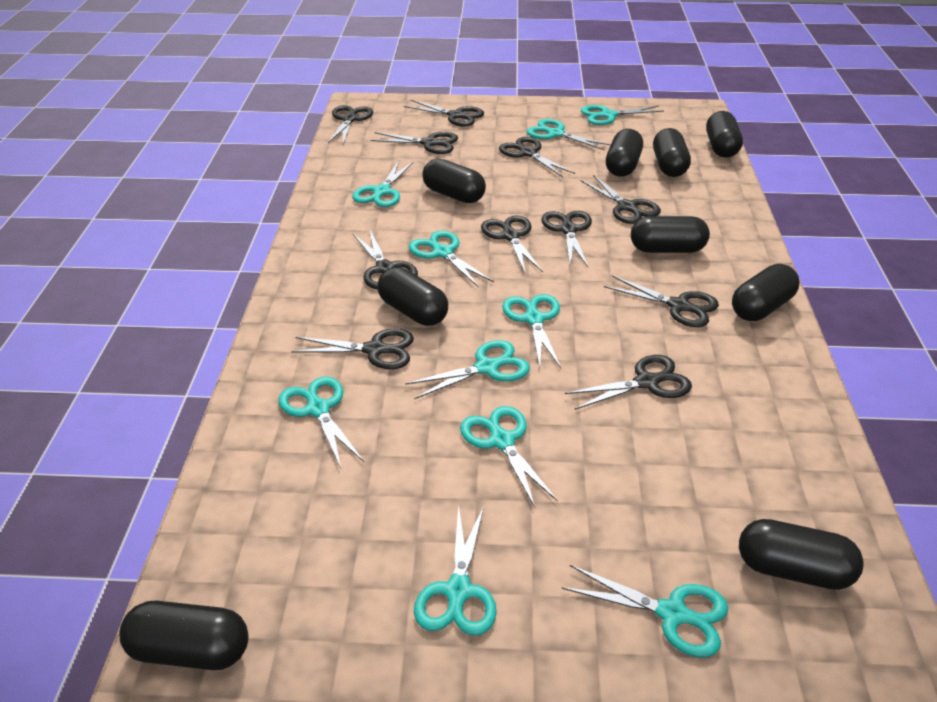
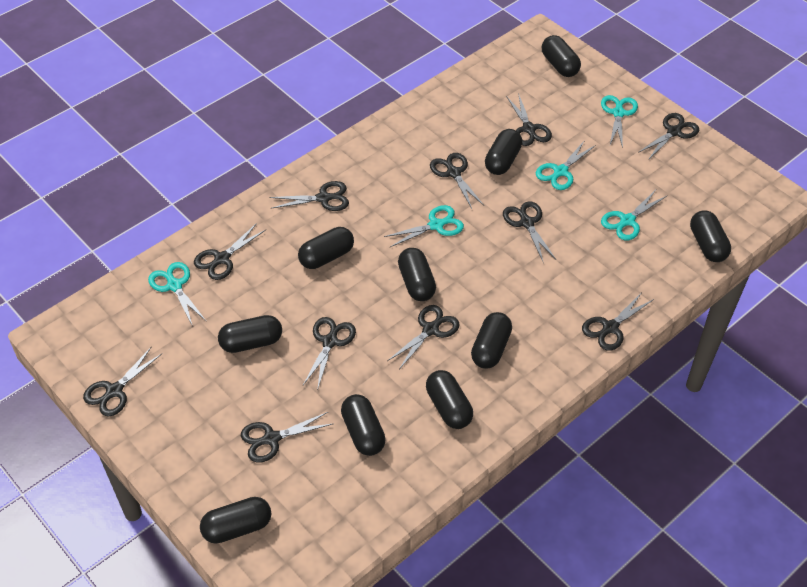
black capsule: [120,601,249,670] [377,267,448,326] [422,158,486,203] [606,129,643,177] [631,216,710,253] [653,128,691,177] [706,111,743,158] [732,264,800,321] [739,519,864,590] = 9 -> [200,497,271,544] [218,315,282,353] [298,227,354,269] [341,394,386,456] [398,248,436,301] [426,370,473,429] [471,312,512,369] [485,129,522,175] [542,35,581,77] [690,210,731,262] = 10
turquoise scissors: [278,377,364,468] [352,161,414,207] [405,340,530,399] [409,231,494,288] [414,504,497,636] [460,406,558,507] [502,294,561,368] [527,119,611,150] [561,565,728,658] [581,105,664,125] = 10 -> [148,262,206,327] [384,205,464,247] [536,140,596,190] [601,95,638,149] [601,190,667,240] = 5

